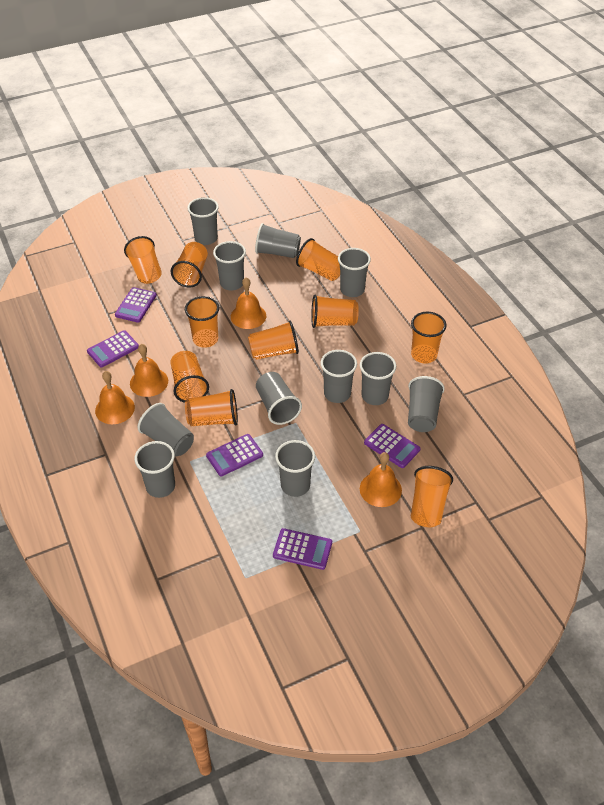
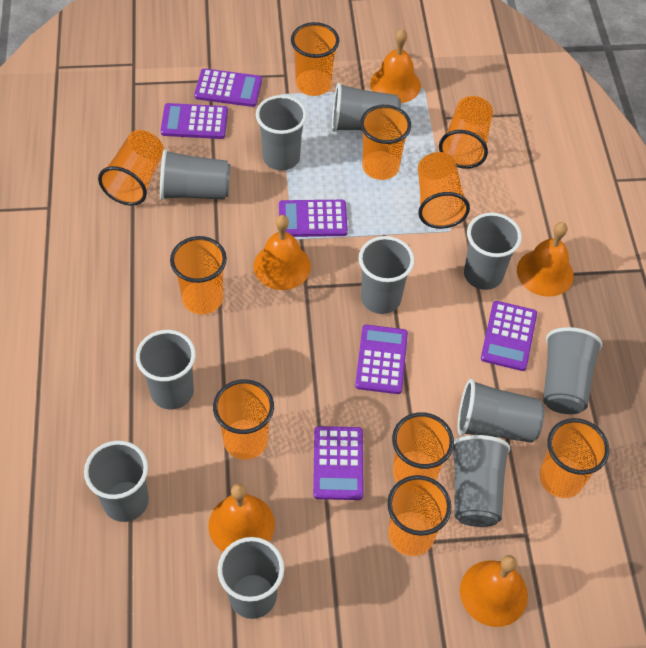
orange bell: [95,371,135,424] [130,344,168,397] [231,277,266,329] [360,452,402,507] = 4 -> [208,483,275,552] [253,215,311,290] [370,29,421,103] [460,555,528,627] [517,222,574,297] = 5
purple calculator: [87,330,139,367] [115,287,157,323] [206,434,263,476] [273,528,332,570] [364,424,421,468] = 5 -> [161,103,228,139] [194,68,262,107] [279,200,348,237] [313,426,364,500] [355,325,408,394] [481,301,537,371] = 6

